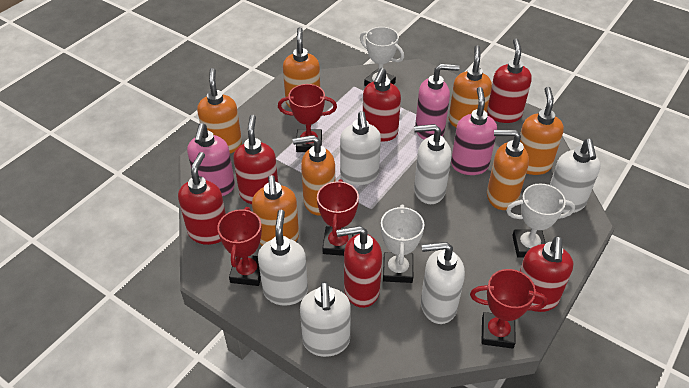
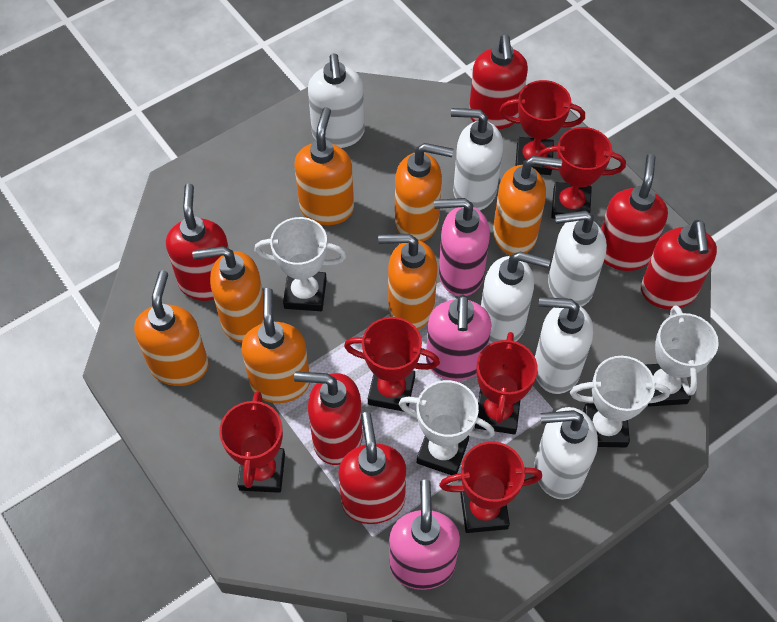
red trophy: [217,207,262,286] [278,84,337,152] [317,179,359,256] [470,269,548,349] = 4 -> [219,391,285,493] [344,317,440,412] [439,442,542,533] [475,332,538,434] [500,80,585,175] [538,127,626,219] = 6
white trophy: [360,27,404,86] [381,204,424,283] [506,184,575,258] = 3 -> [254,217,346,311] [399,380,495,475] [570,356,670,447] [645,305,719,406] = 4

